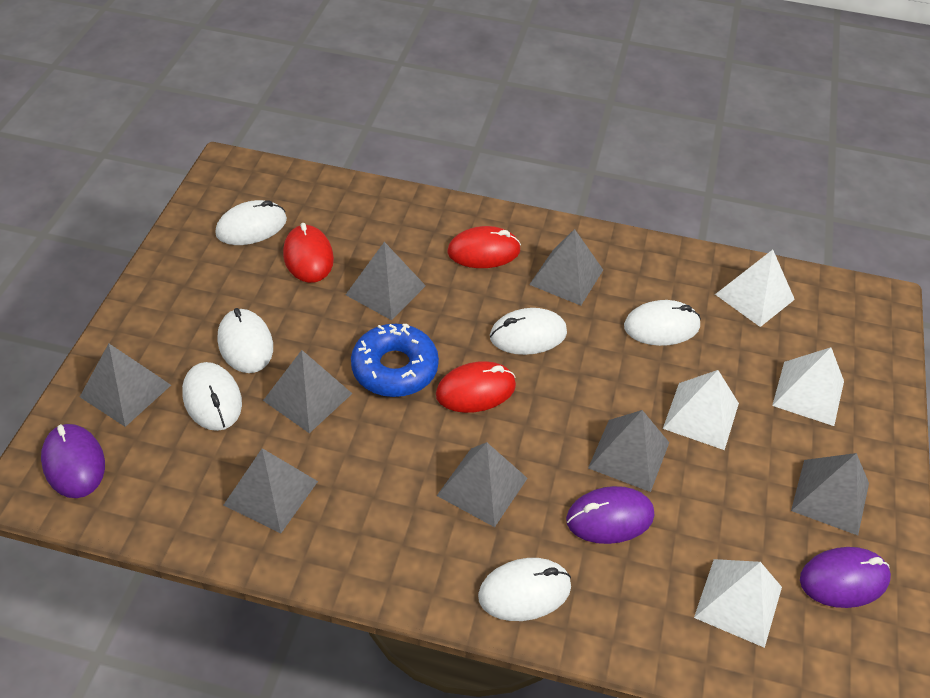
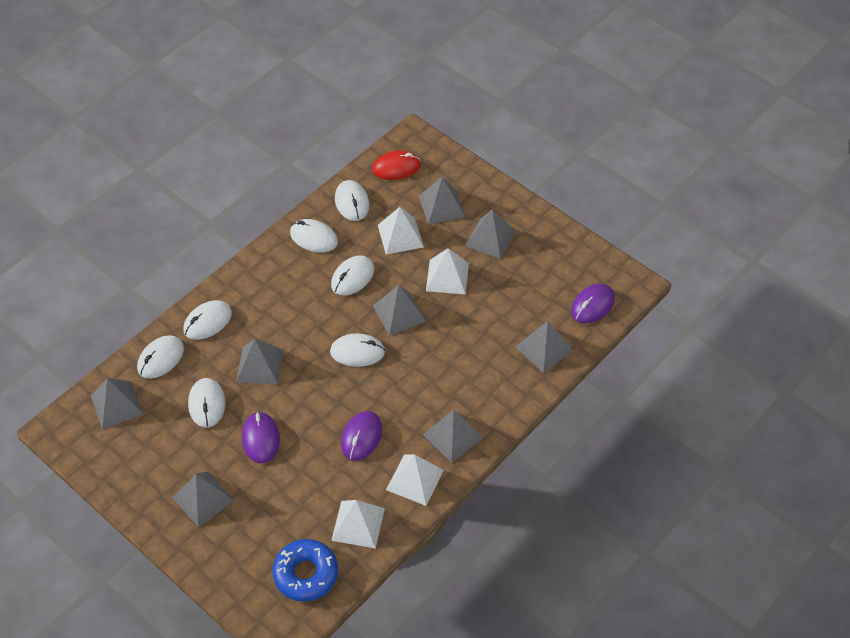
red mouse: [283,223,334,283] [436,361,516,413] [447,226,521,268] = 3 -> [372,150,421,180] = 1
white mouse: [182,362,242,431] [215,200,287,245] [218,308,273,373] [478,558,571,621] [490,308,567,355] [624,300,701,346] = 6 -> [137,335,184,379] [183,300,232,340] [188,378,226,428] [290,219,338,253] [330,334,385,367] [331,255,374,295] [335,180,369,221] = 7

